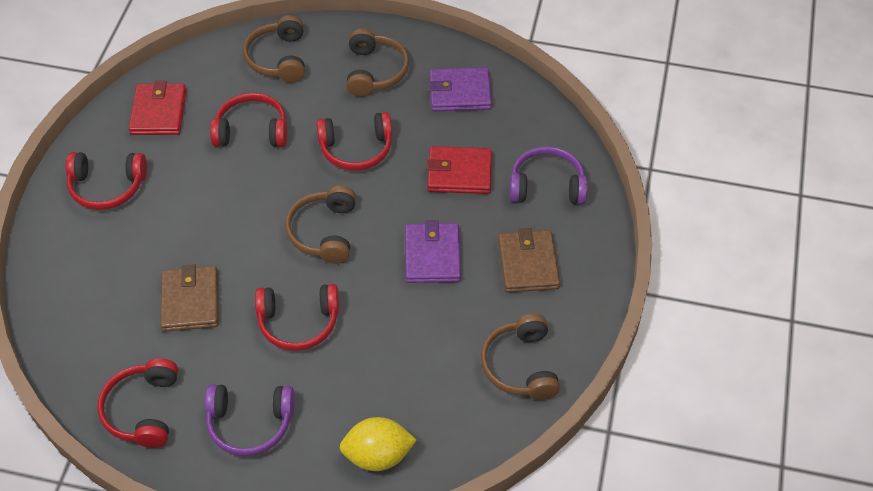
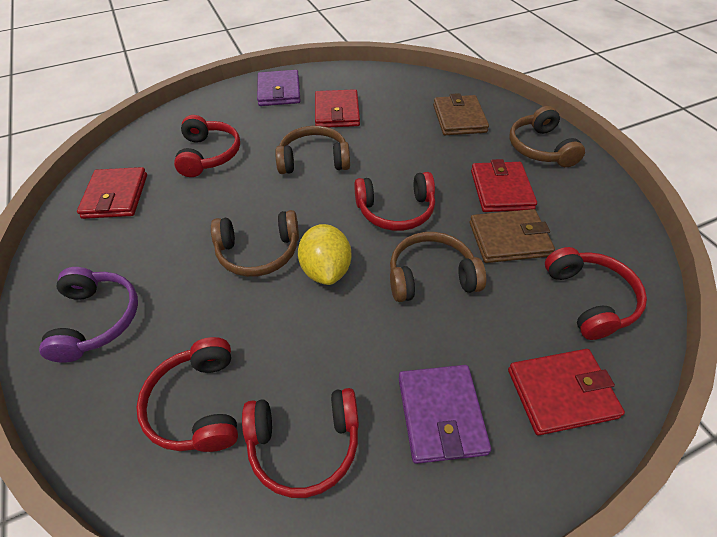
purple headphones: [205,384,295,456] [509,146,588,204] = 2 -> [39,267,138,363] = 1
red wallet: [129,81,187,135] [426,146,492,194] = 2 -> [77,167,147,219] [315,89,360,127] [471,159,537,212] [508,349,625,435] = 4

